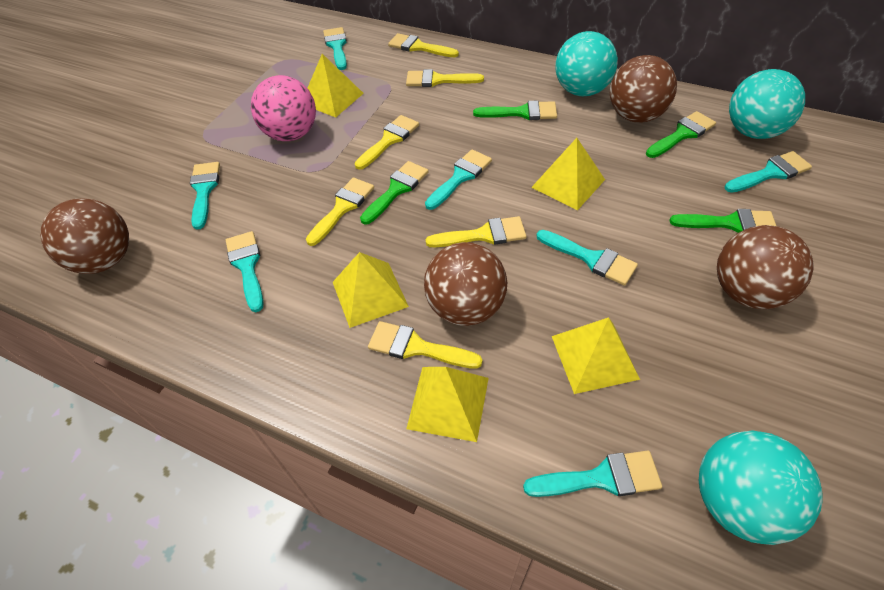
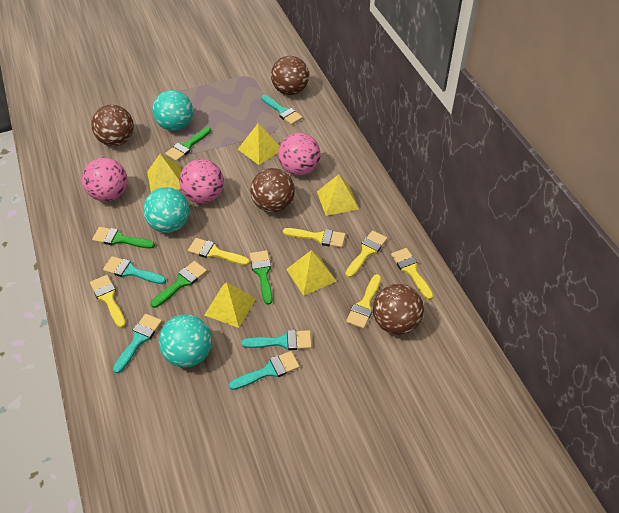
pink ball: [251,75,316,141] = 1 -> [82,158,128,202] [179,159,224,203] [278,133,321,176] = 3
turquoise brush: [190,162,220,230] [226,231,264,312] [323,27,347,70] [425,149,492,210] [523,451,662,497] [537,230,638,285] [725,151,812,193] = 7 -> [103,256,166,284] [113,314,162,373] [229,351,300,390] [241,330,312,350] [261,95,303,125] = 5

